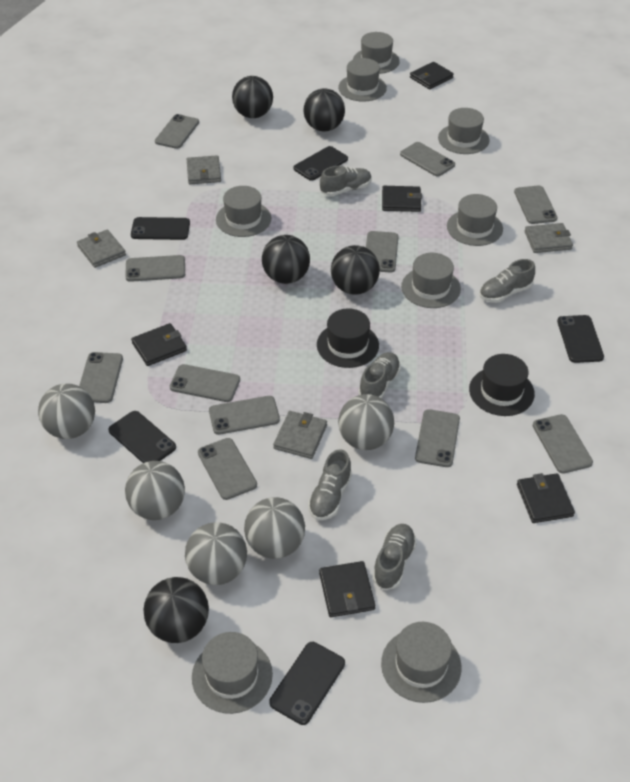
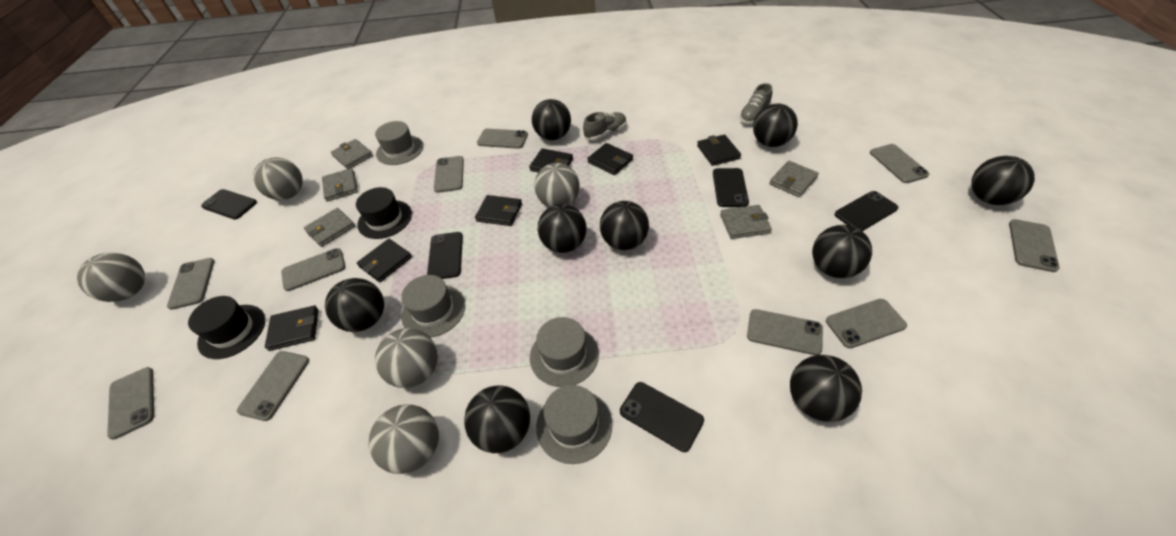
black ball: [143,577,209,643] [232,76,273,118] [262,235,310,284] [304,88,345,131] [331,245,380,295] = 5 -> [325,278,384,332] [464,385,530,453] [532,99,571,140] [538,204,587,253] [600,201,649,250] [753,104,798,147] [790,355,862,422] [812,225,872,278] [971,156,1035,205] = 9
black wallet: [131,323,187,366] [319,561,375,617] [382,186,422,212] [410,62,454,89] [517,473,575,523] = 5 -> [265,306,319,351] [357,239,412,282] [475,195,522,226] [529,148,573,172] [587,143,633,175] [697,134,741,166] = 6
grey hat: [192,632,273,714] [216,186,271,237] [338,58,387,102] [353,32,400,74] [381,622,462,703] [401,253,461,308] [438,108,489,154] [447,194,503,246] = 8 -> [375,121,423,165] [401,275,465,338] [530,317,599,387] [536,385,612,464] = 4
grey phone: [79,352,123,403] [125,255,185,282] [155,114,199,149] [170,364,240,402] [198,438,257,500] [209,396,280,435] [366,231,399,273] [400,142,455,177] [415,409,460,467] [514,186,558,224] [533,414,593,474] = 11 -> [107,367,154,440] [167,258,215,310] [237,351,309,421] [281,248,346,291] [434,156,464,193] [477,129,528,149] [747,309,823,355] [826,299,907,348] [870,144,929,183] [1009,219,1060,272] = 10
grey shoe: [308,449,352,520] [320,166,372,196] [358,352,401,399] [372,524,417,590] [479,259,535,302] = 5 -> [583,112,627,140] [739,83,772,124] = 2
grey wallet: [77,229,126,268] [187,155,221,184] [273,411,327,459] [525,223,573,253] = 4 -> [304,208,355,247] [322,168,358,201] [331,139,373,169] [720,205,772,239] [769,161,819,197] = 5

